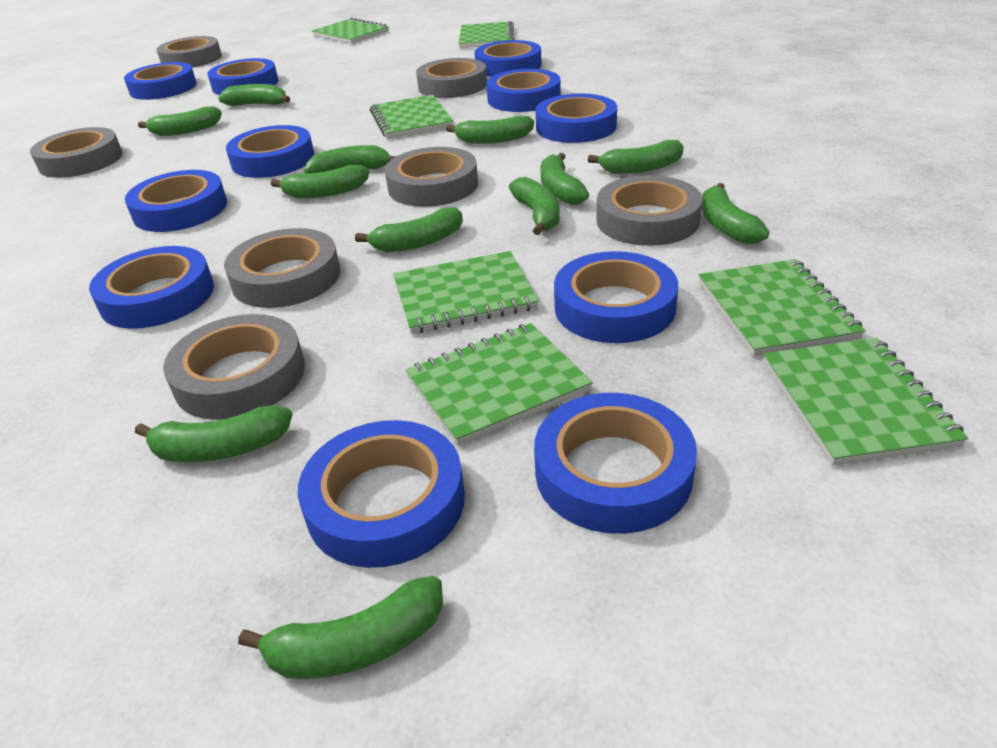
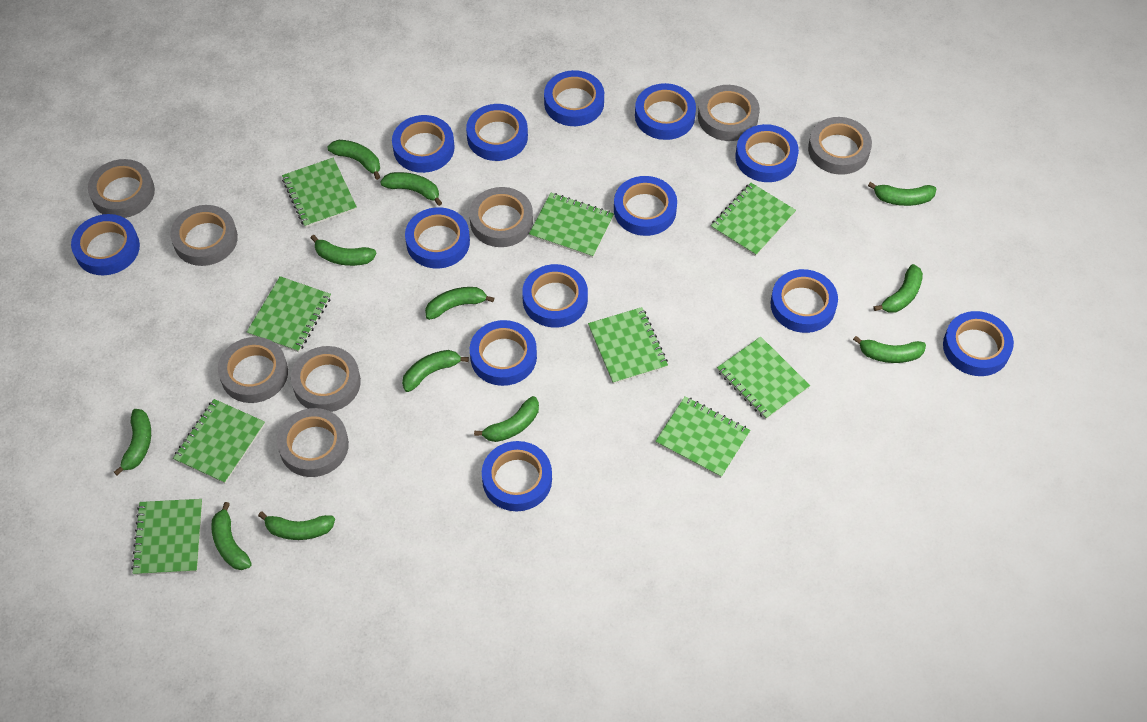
blue tape: [89,246,214,329] [124,62,197,100] [125,170,227,232] [207,58,278,95] [226,125,315,178] [298,420,465,568] [474,40,542,77] [486,69,561,112] [534,393,697,534] [535,93,617,143] [554,251,678,343] = 11 -> [71,214,140,275] [392,115,455,173] [405,207,470,268] [466,104,528,161] [470,320,537,386] [482,441,552,511] [522,264,588,328] [544,70,604,126] [614,176,677,236] [635,83,696,140] [735,124,799,182] [770,269,838,333] [943,311,1014,376] = 13
green notebook: [312,18,389,44] [370,95,453,139] [393,251,539,334] [406,323,593,446] [459,21,514,48] [699,259,865,356] [763,338,968,465] = 7 -> [131,499,202,575] [173,399,265,484] [247,276,331,352] [282,158,357,228] [529,193,614,258] [588,307,668,384] [655,396,750,478] [711,183,796,256] [717,336,810,420] = 9
grey tape: [30,127,122,178] [156,36,222,68] [163,314,305,420] [224,228,341,308] [385,147,478,207] [416,58,487,98] [596,175,702,246] = 7 -> [88,159,155,218] [170,205,238,266] [218,337,288,403] [277,408,349,477] [291,346,361,412] [469,187,533,247] [698,85,760,141] [808,117,872,175] = 8

